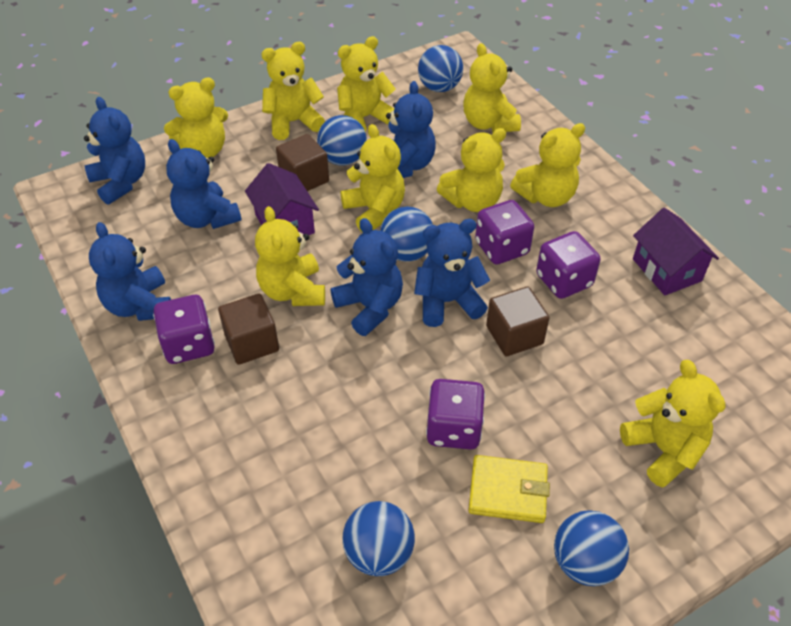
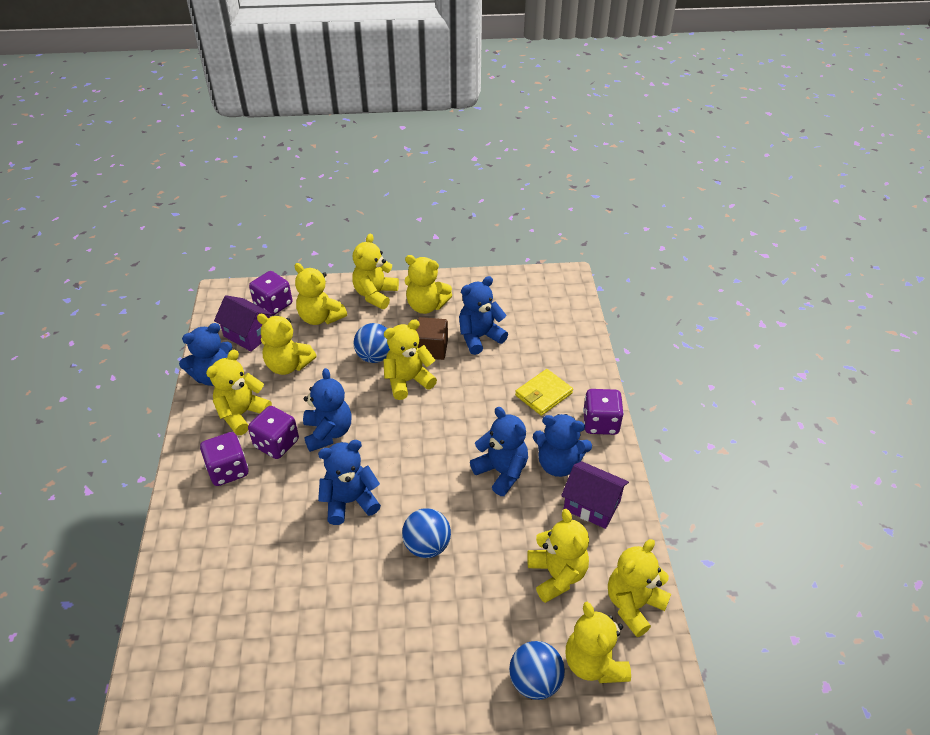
blue ball: [317,115,367,166] [342,501,415,576] [380,206,433,262] [418,45,463,92] [554,510,629,586] = 5 -> [354,323,390,363] [402,508,451,558] [509,641,565,700] = 3
brown cube: [218,294,279,365] [276,134,329,191] [486,286,549,356] = 3 -> [416,317,448,360] = 1

